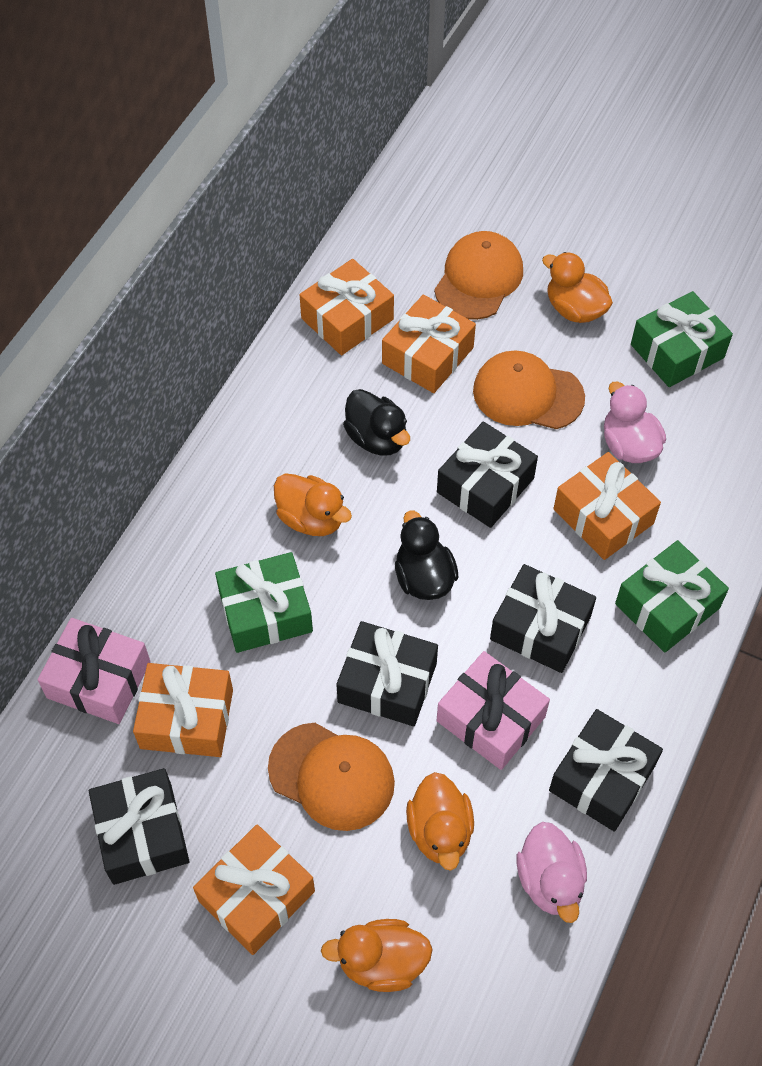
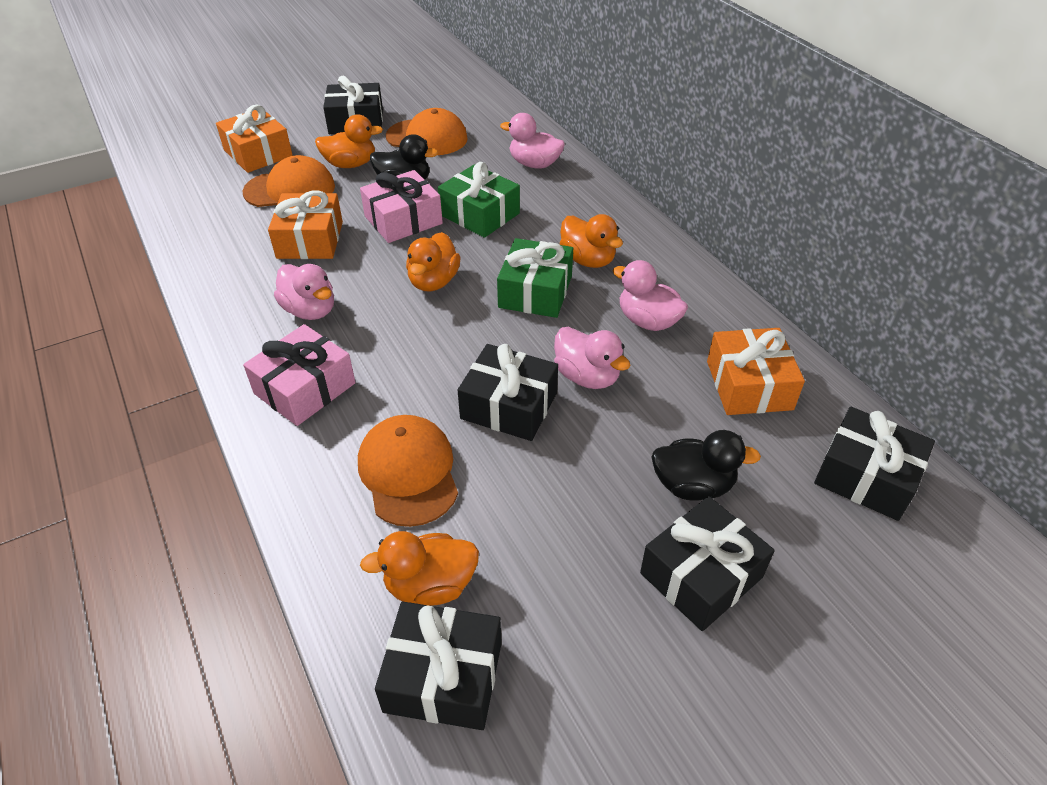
green gift: [215,552,313,653] [615,540,729,653] [631,291,733,387] = 3 -> [438,162,520,238] [497,238,573,318] = 2
orange gift: [133,663,233,757] [193,825,315,955] [299,259,394,355] [382,294,476,393] [553,452,661,560] = 5 -> [216,105,293,173] [268,190,343,259] [707,328,805,415] = 3
pink duck: [516,822,587,923] [604,382,666,463] = 2 -> [274,264,334,320] [500,113,565,169] [554,327,630,389] [613,260,688,331] = 4

